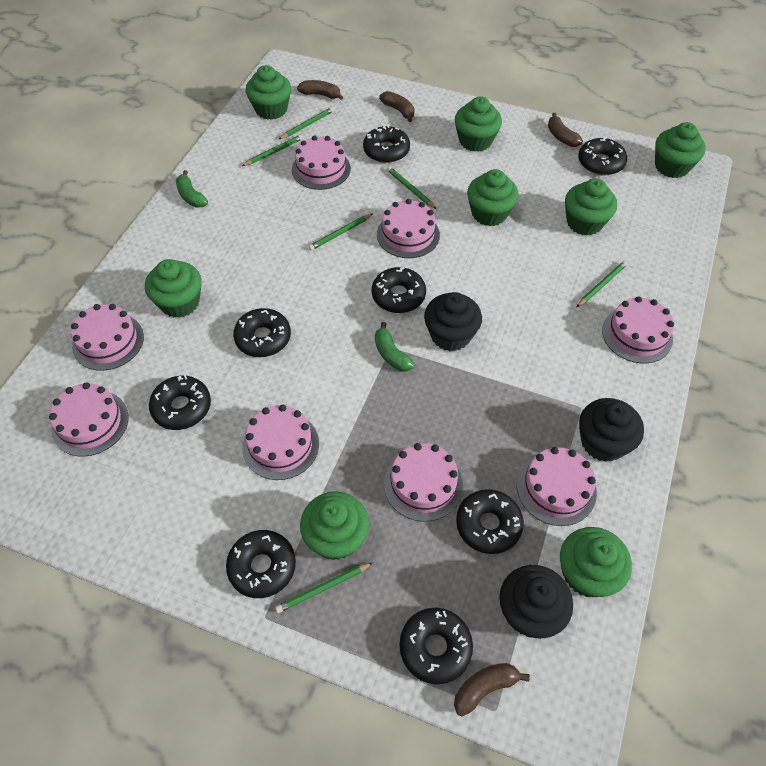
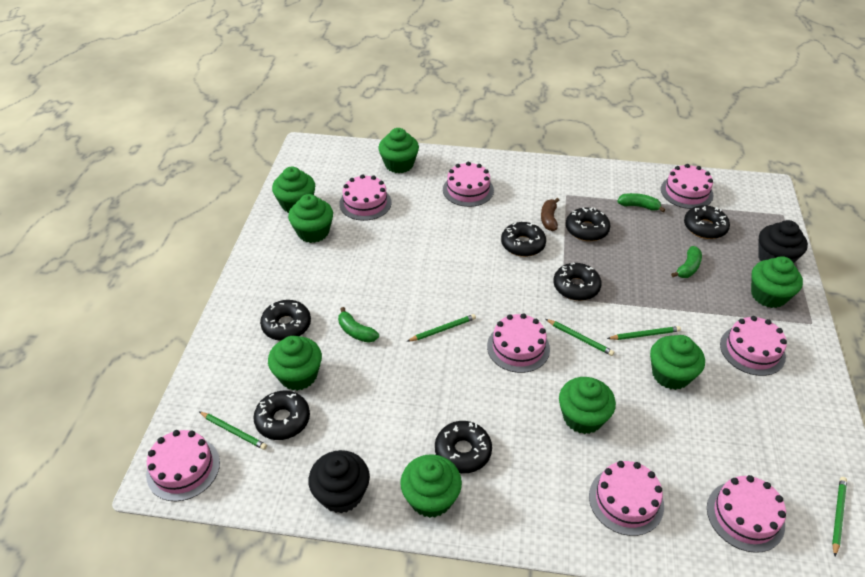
black cupcake: [424,292,482,351] [499,565,573,639] [579,398,644,462] = 3 -> [308,450,370,513] [758,220,808,263] = 2
black donut: [149,375,211,430] [226,530,296,598] [233,308,291,357] [363,125,410,163] [372,267,426,313] [399,608,473,684] [456,489,524,554] [578,137,627,176] = 8 -> [253,391,310,440] [260,300,311,341] [435,421,492,473] [501,222,546,257] [553,263,602,301] [566,207,610,241] [684,205,730,239] = 7
brown banana: [297,80,343,100] [379,91,415,122] [454,663,530,716] [548,113,583,147] = 4 -> [541,198,559,231] = 1
green banana: [176,170,208,208] [375,322,415,372] = 2 -> [338,307,379,343] [617,193,665,212] [671,246,702,278] = 3
green pencil: [242,135,303,166] [275,563,372,613] [279,107,334,139] [308,214,372,250] [387,166,436,209] [577,261,628,307] = 6 -> [199,412,267,450] [407,314,476,342] [546,319,614,356] [607,326,681,340] [832,477,847,556] = 5

